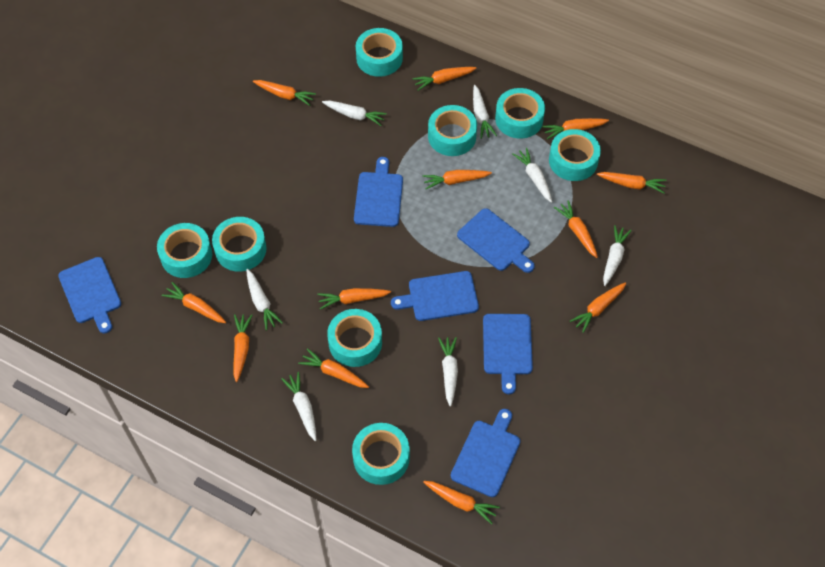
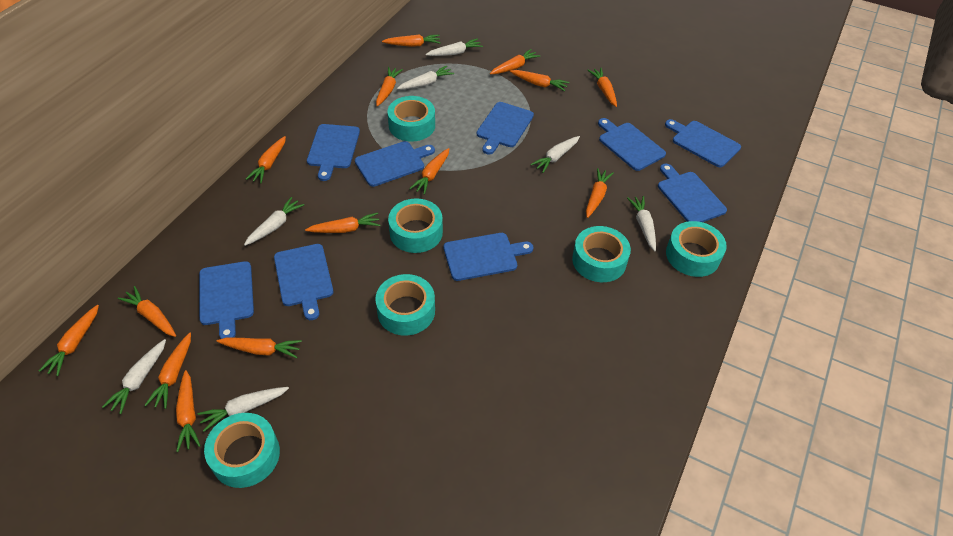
blue cutting board: [58,257,121,333] [354,157,403,227] [391,271,479,321] [451,409,520,497] [457,208,535,273] [483,314,533,394] = 6 -> [199,261,254,339] [274,244,334,320] [307,124,360,181] [355,141,435,187] [443,233,533,281] [477,102,534,155] [598,118,666,171] [658,164,727,222] [665,119,741,167] = 9
orange carrot: [162,282,226,323] [233,314,252,382] [253,80,316,106] [298,348,369,388] [318,288,391,310] [412,67,476,91] [422,170,492,189] [423,481,500,524] [542,118,609,139] [554,201,598,258] [570,282,626,333] [597,172,666,193] = 12 -> [39,305,99,376] [118,286,176,337] [144,332,191,409] [176,370,201,452] [217,338,302,358] [246,136,286,183] [305,212,381,233] [376,67,403,106] [382,34,441,47] [409,148,449,195] [490,49,540,74] [510,70,569,91] [586,168,614,218] [587,68,617,107] = 14
turquoise tape: [157,223,212,278] [212,217,266,272] [327,309,382,367] [352,423,410,485] [356,28,403,77] [428,105,477,156] [495,88,545,139] [549,129,601,181] = 8 -> [204,413,280,488] [375,274,435,336] [387,96,435,141] [388,198,443,253] [572,226,631,282] [666,221,727,277] = 6

